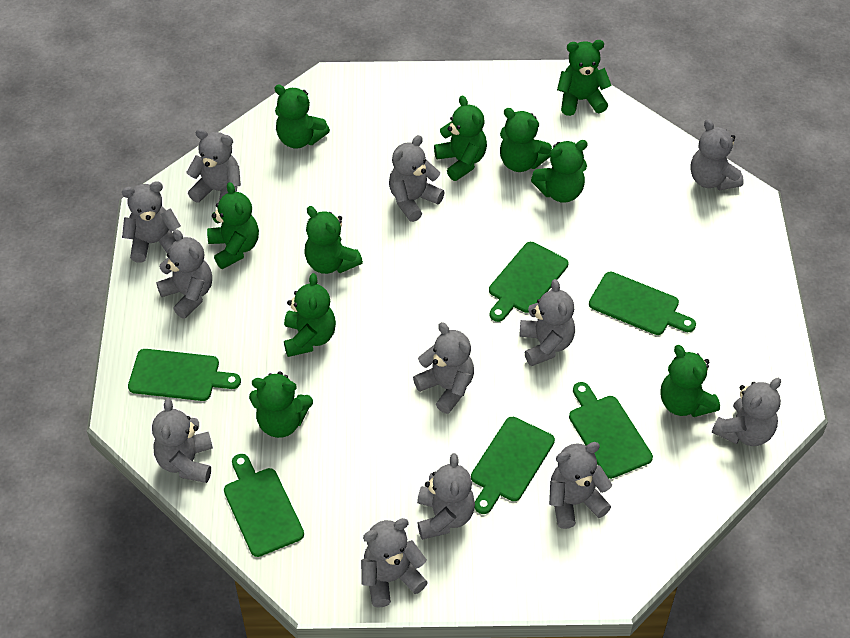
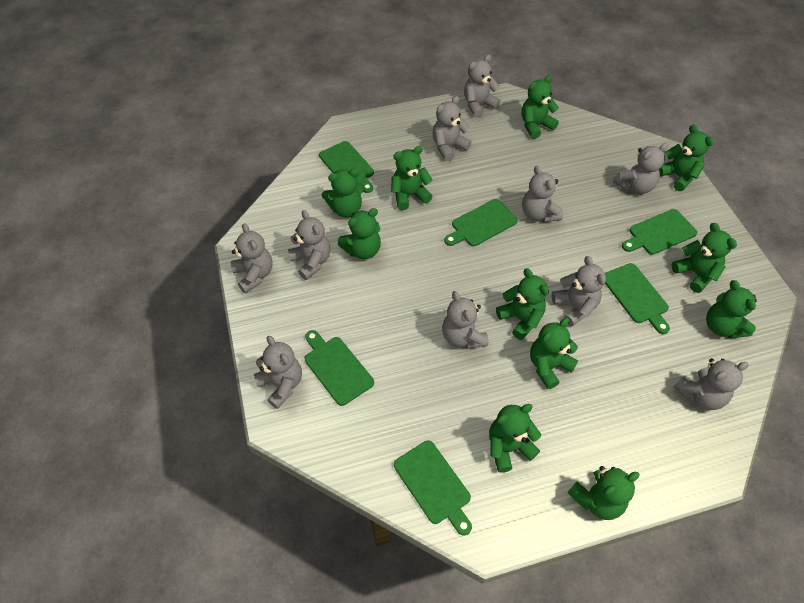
green teddy bear: [207,182,259,269] [249,371,313,438] [274,84,330,149] [284,273,336,357] [304,206,363,274] [434,95,487,181] [500,108,552,172] [531,140,588,203] [557,40,612,116] [660,345,720,417] = 10 -> [322,169,365,217] [338,208,381,259] [391,146,433,210] [489,404,541,473] [496,268,549,340] [521,75,559,139] [530,318,578,389] [567,466,640,520] [659,124,714,191] [671,223,737,293] [706,280,757,338] = 11
grey teddy bear: [122,181,181,263] [152,399,213,483] [156,229,212,319] [186,129,241,203] [361,518,428,608] [389,135,445,222] [413,322,474,414] [417,453,475,540] [519,279,575,366] [549,442,612,529] [691,119,744,191] [712,378,781,446] = 12 -> [231,223,273,293] [254,336,302,409] [288,210,330,280] [432,96,471,161] [442,291,489,349] [464,55,501,118] [522,166,563,223] [552,256,606,327] [613,143,668,194] [673,358,749,410] = 10

